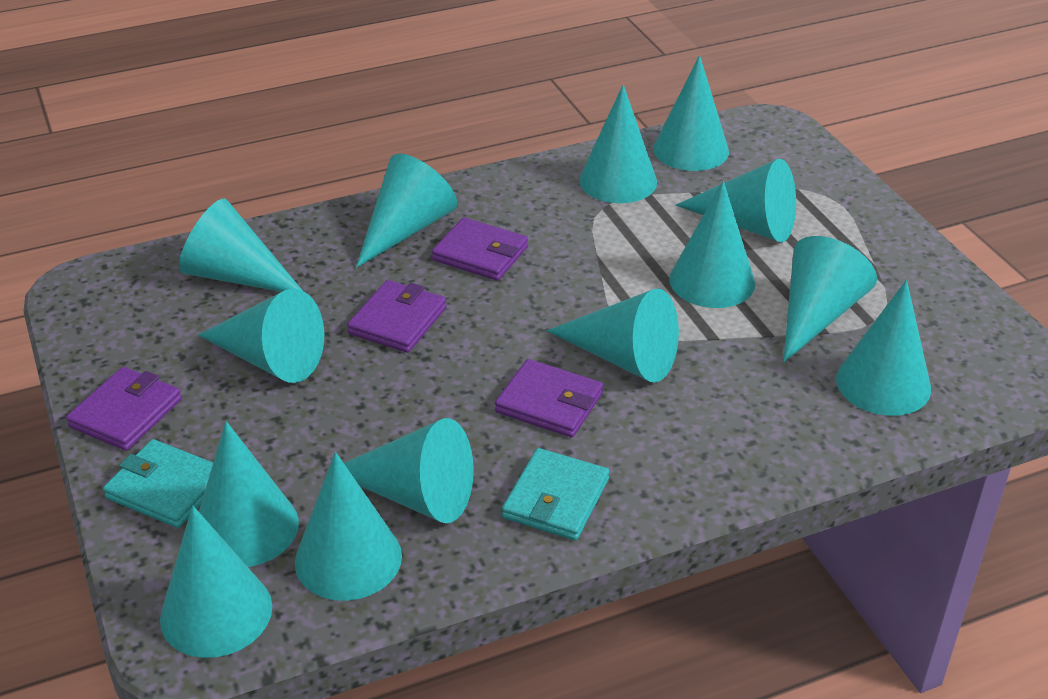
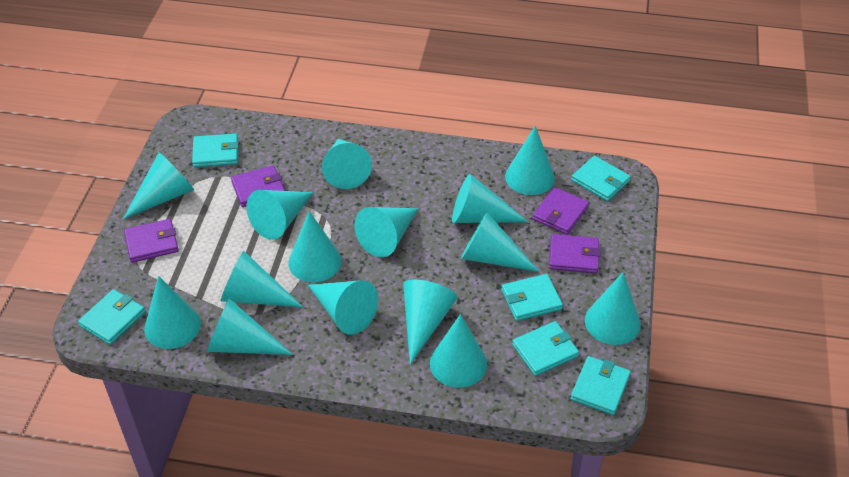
turquoise cone: [160,506,272,658] [179,198,303,292] [198,289,324,383] [199,421,299,567] [295,452,402,601] [327,418,474,523] [356,154,457,268] [547,288,679,383] [579,85,657,203] [653,55,729,171] [669,181,755,308] [675,159,796,242] [783,236,877,362] [836,280,931,416] = 14 -> [123,152,194,219] [144,276,201,349] [207,298,293,355] [220,251,303,307] [247,190,314,240] [288,211,341,282] [308,280,378,335] [322,139,372,189] [355,207,419,257] [403,279,457,365] [430,314,487,388] [452,174,528,223] [461,212,540,272] [505,126,555,195] [585,272,641,345] = 15
turquoise wallet: [103,439,213,528] [502,448,609,540] = 2 -> [78,289,145,345] [192,133,238,167] [502,274,563,321] [512,321,579,376] [570,356,631,415] [571,156,631,201] = 6

